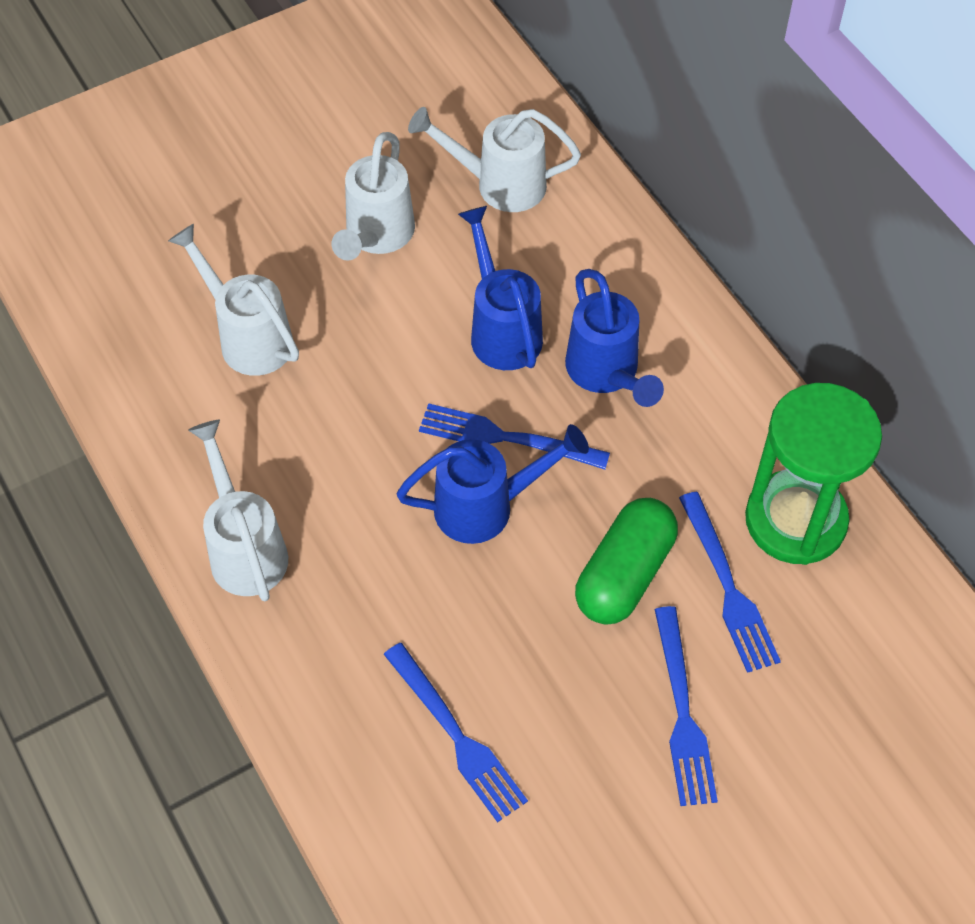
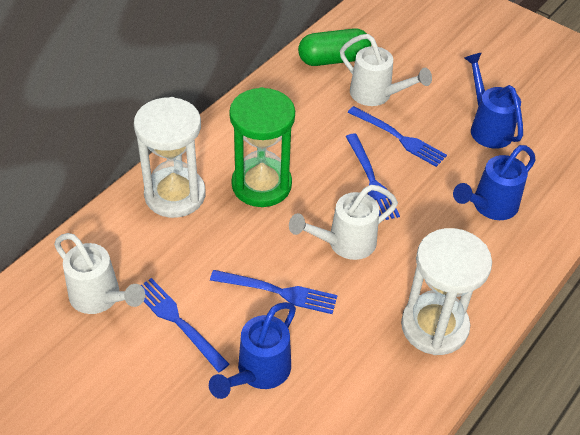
white hourglass: none = 0 -> [134,97,205,218] [401,228,492,355] = 2
white watering can: [168,224,299,376] [188,420,288,601] [332,132,415,261] [408,107,581,212] = 4 -> [54,233,145,314] [289,185,398,260] [340,34,432,106] = 3

